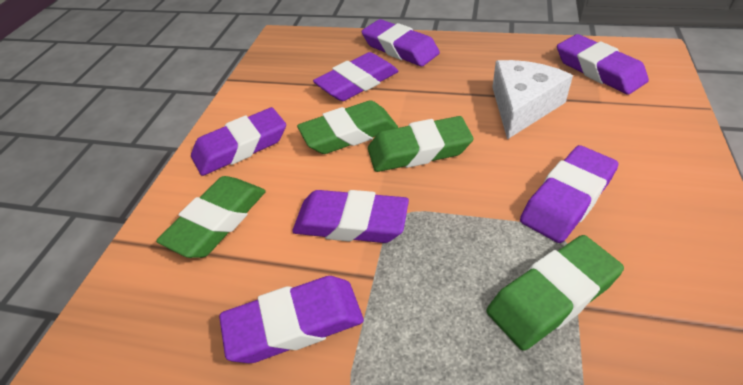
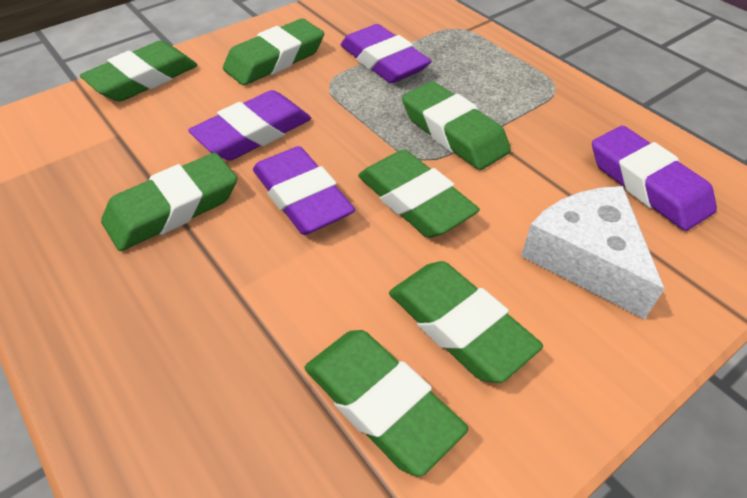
green eraser: [156,176,266,258] [297,100,398,154] [368,116,473,172] [486,235,624,351] = 4 -> [80,41,198,102] [101,153,237,251] [223,19,324,85] [304,330,468,477] [358,150,480,238] [389,261,543,383] [402,81,511,170] = 7
purple eraser: [191,107,286,176] [219,276,364,363] [292,190,409,243] [313,52,399,101] [361,19,440,66] [520,145,619,243] [557,34,649,95] = 7 -> [188,90,311,161] [253,146,355,235] [340,24,431,83] [592,126,717,231] = 4

